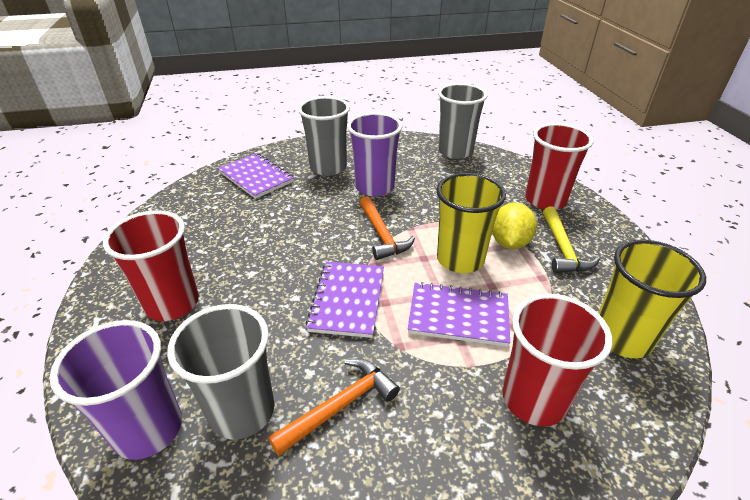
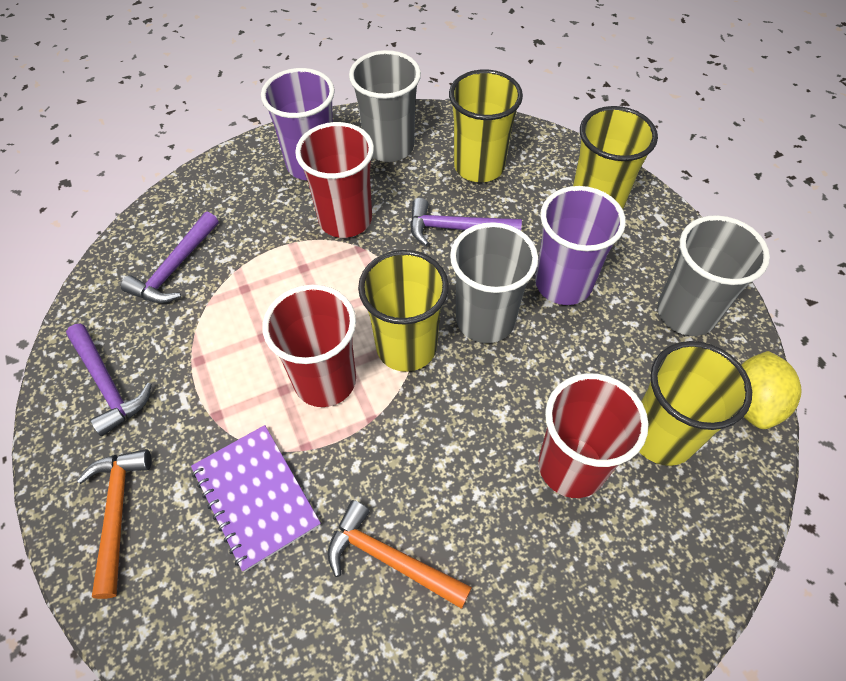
purple hammer: none = 0 -> [66,324,152,436] [121,212,218,303] [410,198,522,246] = 3
purple notebook: [218,153,294,199] [305,262,384,338] [408,282,510,347] = 3 -> [191,425,321,572] = 1
yellow cup: [437,173,506,273] [598,240,706,358] = 2 -> [358,250,449,372] [449,69,523,182] [573,106,658,209] [639,341,752,466] = 4
yellow hammer: [543,207,600,273] = 1 -> none = 0

